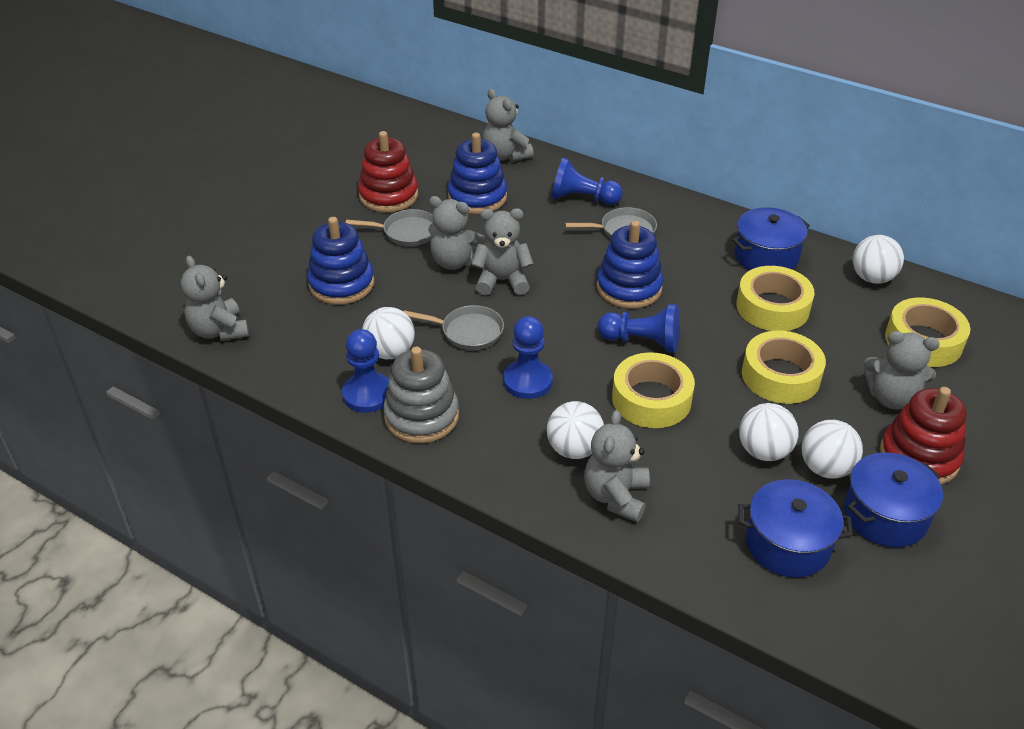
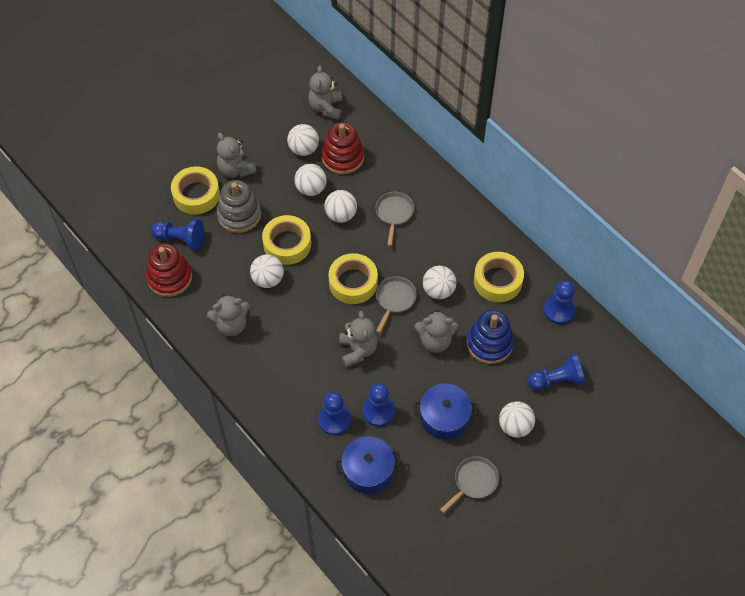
blue pawn: [342,329,389,413] [503,316,553,399] [551,158,623,205] [598,304,680,353] = 4 -> [151,219,204,250] [318,392,351,435] [362,383,395,427] [528,353,585,391] [544,280,576,325] = 5
blue pot: [732,207,810,270] [739,479,853,578] [844,452,943,547] = 3 -> [335,436,401,494] [414,383,478,440] = 2
blue stacking toy: [307,217,374,305] [448,133,507,214] [596,220,663,309] = 3 -> [467,310,514,364] = 1
grey teddy bear: [181,256,249,341] [428,196,486,270] [471,208,533,295] [483,89,534,162] [584,410,650,522] [864,331,940,410] = 6 -> [207,294,250,336] [217,133,257,178] [308,65,342,120] [339,311,378,368] [414,310,458,353] = 5
white ball: [362,307,415,359] [547,401,604,459] [739,403,798,461] [802,420,863,479] [853,235,904,284] = 5 -> [250,255,284,288] [287,124,319,156] [294,164,327,196] [324,190,357,223] [423,266,456,299] [499,401,535,438] = 6

